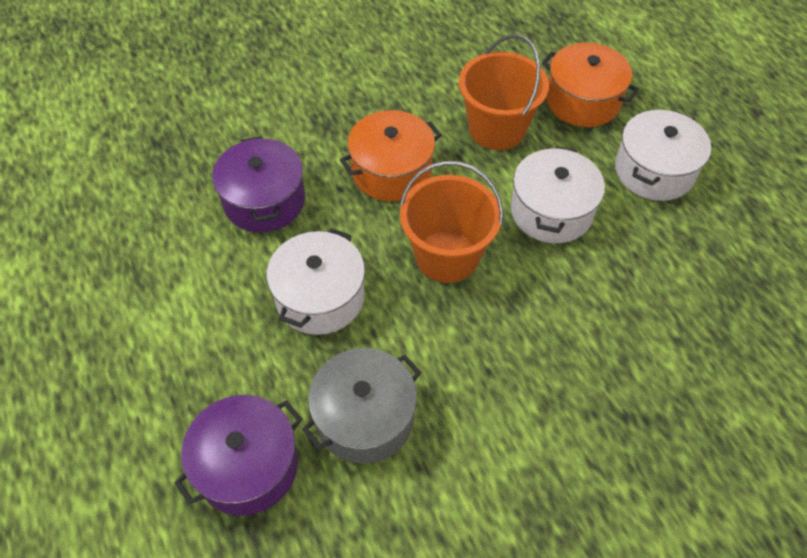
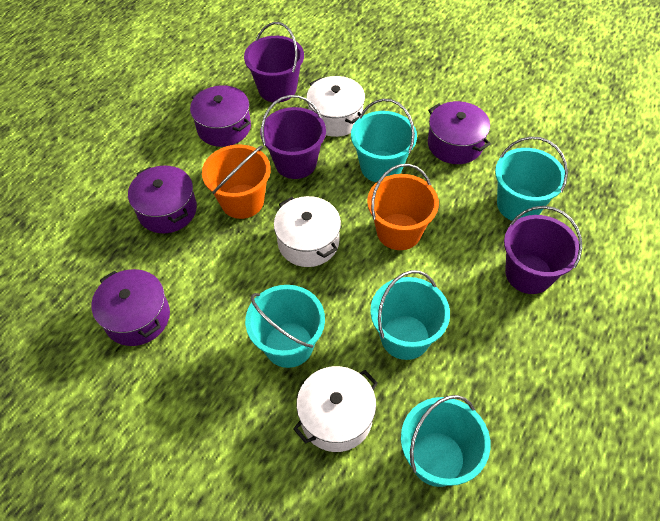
grey pot: [302,348,421,464] = 1 -> none = 0
orange pot: [340,110,442,201] [542,43,639,127] = 2 -> none = 0
purple bucket: none = 0 -> [244,22,304,103] [260,95,326,179] [504,206,582,294] = 3
purple pot: [175,395,302,516] [212,136,305,232] = 2 -> [91,269,170,346] [128,166,197,233] [190,85,251,147] [428,101,491,164] = 4
turquoise bucket: none = 0 -> [245,285,325,368] [351,99,417,182] [370,270,450,360] [401,395,491,487] [495,136,568,221] = 5

